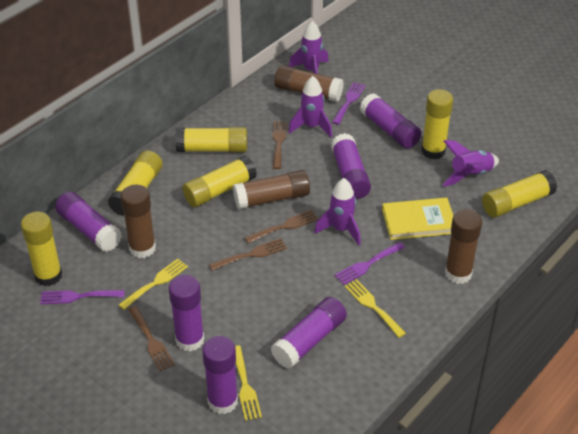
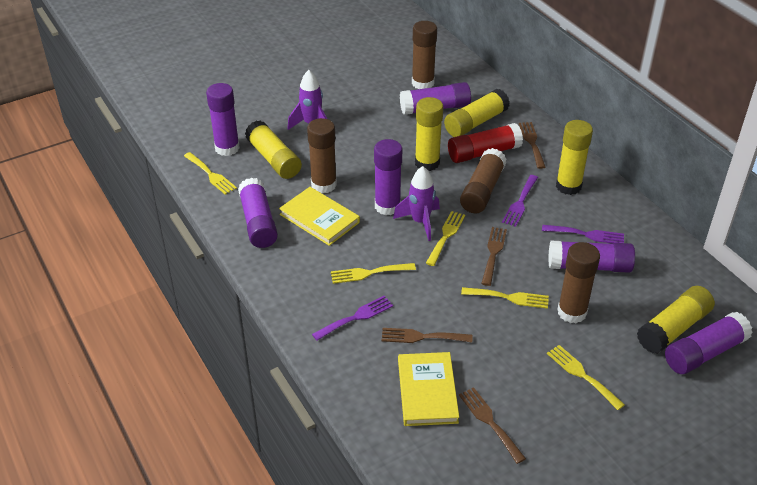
purple rocket: [288,76,332,137] [289,21,329,74] [314,178,361,245] [442,140,499,187] = 4 -> [287,70,327,130] [393,166,440,241] = 2
red glue stick: none = 0 -> [448,123,523,163] = 1
yellow book: [382,197,454,240] = 1 -> [279,187,360,246] [398,352,459,426] = 2
yellow fork: [119,259,188,310] [235,346,262,421] [344,279,406,338] = 3 -> [184,152,237,195] [331,263,416,284] [426,211,465,266] [461,287,549,309] [547,345,625,410] = 5
yellow glue stick: [21,212,62,286] [108,151,163,216] [175,127,247,152] [183,156,257,207] [421,89,453,159] [482,170,557,218] = 6 -> [245,120,302,179] [415,97,443,171] [444,89,510,137] [556,120,593,195] [637,286,715,354] = 5

